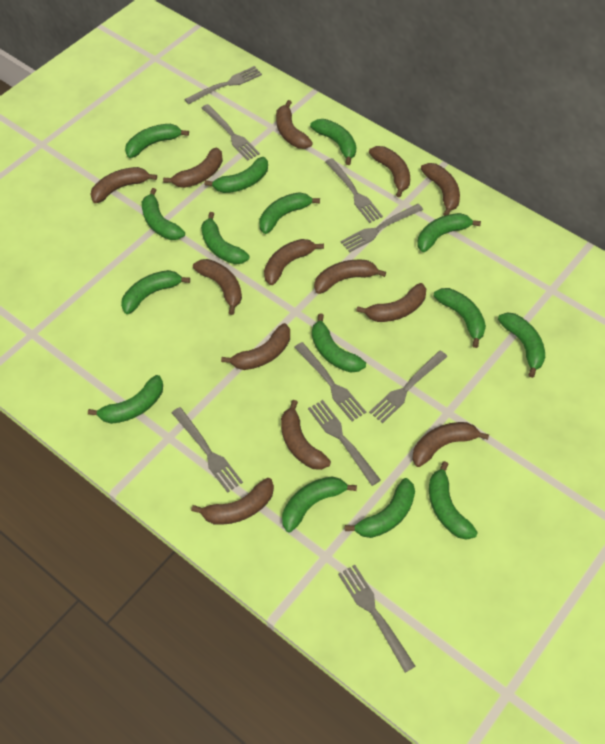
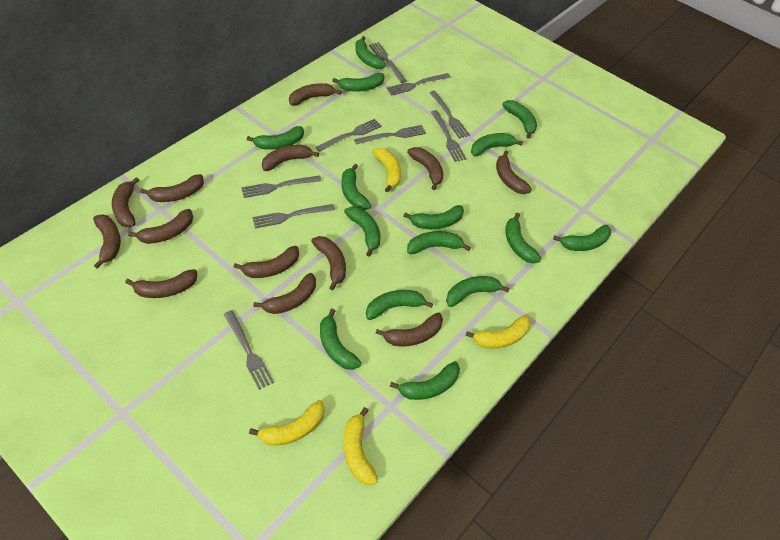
yellow banana: none = 0 -> [249,400,325,446] [343,407,378,485] [372,147,401,192] [465,315,531,348] = 4

